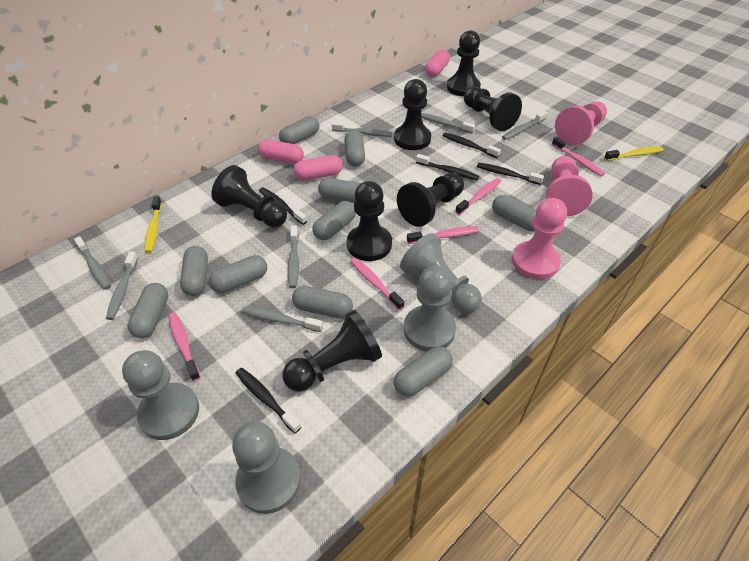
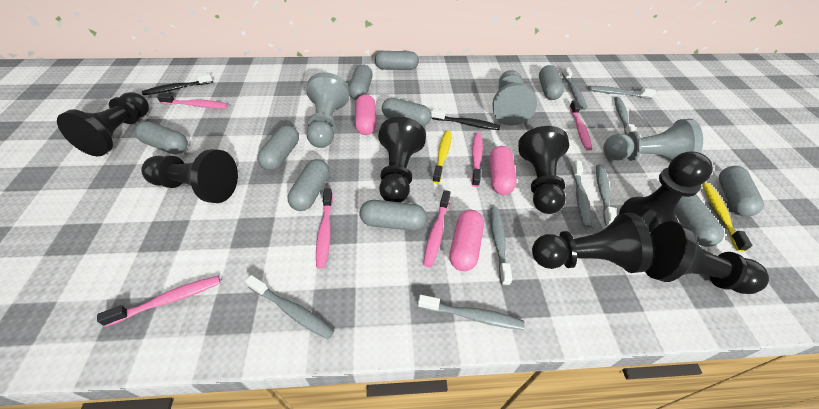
black toothbrush: [236,368,301,433] [259,187,307,225] [416,154,479,180] [442,132,501,158] [477,163,544,185] = 5 -> [142,73,213,95] [431,109,500,130] = 2
grey pawn: [122,350,199,440] [232,421,301,514] [400,233,482,314] [404,266,456,351] = 4 -> [306,72,350,148] [493,70,537,126] [603,119,703,161] = 3
grey toothbrush: [74,236,111,290] [106,252,138,320] [242,306,323,332] [288,226,299,288] [331,122,392,137] [421,113,475,134] [502,111,547,140] = 7 -> [245,275,334,339] [418,295,524,330] [490,207,512,286] [562,67,587,109] [571,160,592,228] [588,86,656,99] [596,164,617,226] [614,97,636,135] = 8
pink pawn: [512,198,567,279] [546,156,593,216] [555,101,607,146] = 3 -> none = 0
pink toothbrush: [168,312,200,381] [350,258,404,310] [407,226,479,244] [455,178,501,215] [552,137,605,177] = 5 -> [97,276,221,327] [157,93,228,108] [316,189,333,269] [423,190,451,268] [471,133,483,187] [569,100,592,151] = 6

